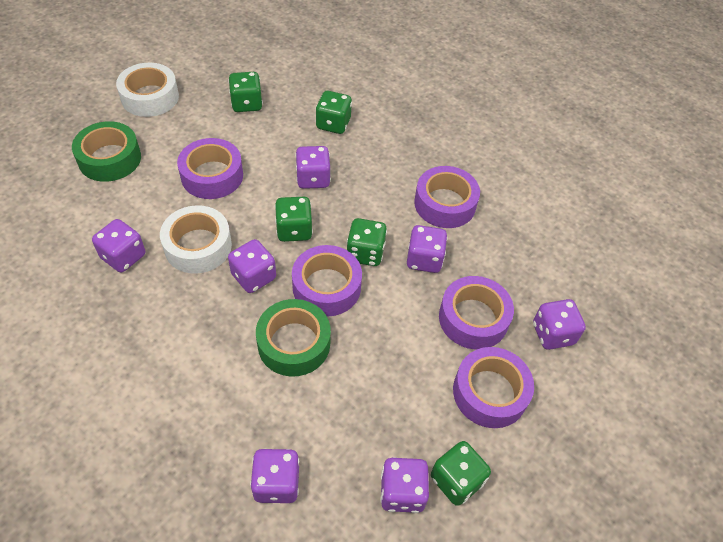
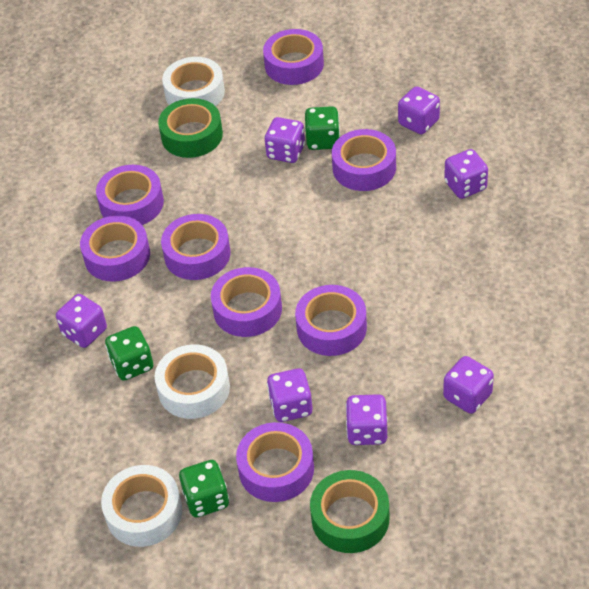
green dice: [228,72,263,112] [275,197,313,242] [316,91,352,134] [347,218,387,266] [431,441,491,506] = 5 -> [105,326,153,381] [179,460,229,518] [305,106,340,150] = 3
purple tape: [177,138,243,199] [292,245,362,317] [414,166,480,228] [439,276,514,350] [453,347,534,428] = 5 -> [80,215,150,282] [96,165,164,225] [161,214,230,280] [211,267,282,337] [236,422,314,502] [263,29,324,85] [295,285,367,356] [332,129,396,191] = 8
white tape: [116,63,179,117] [160,205,232,274] = 2 -> [101,465,182,547] [155,345,230,419] [162,57,225,106] = 3

